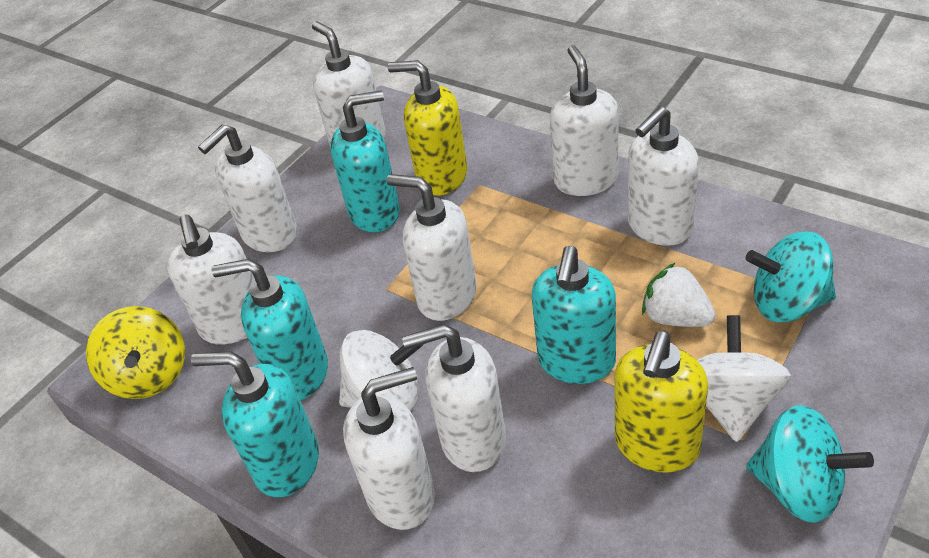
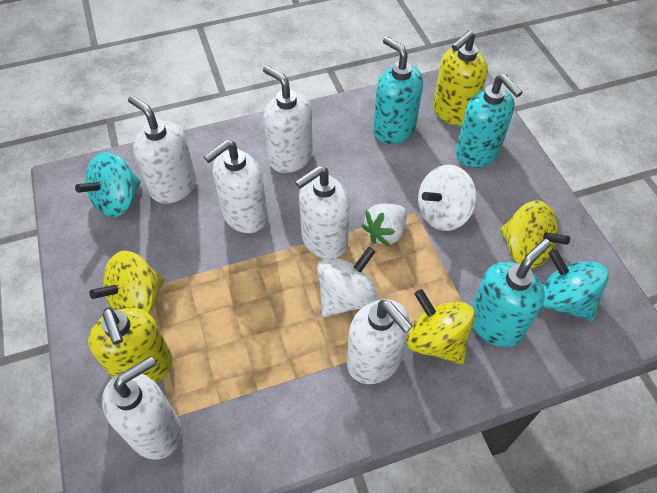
turquoise soap dispenser: [191,352,319,498] [211,259,328,400] [330,90,400,232] [532,246,616,384] = 4 -> [373,36,423,144] [456,74,523,168] [472,239,551,347] = 3
white soap dispenser: [167,214,255,345] [198,124,297,252] [312,21,386,145] [343,367,435,530] [387,174,477,321] [402,324,506,472] [550,45,619,196] [628,106,699,246] = 8 -> [102,356,182,460] [128,96,196,204] [204,140,268,233] [263,65,313,173] [295,166,350,258] [347,299,413,384] = 6
yellow spinning top: [86,306,185,399] = 1 -> [89,251,164,313] [407,289,475,364] [500,200,570,268] = 3

